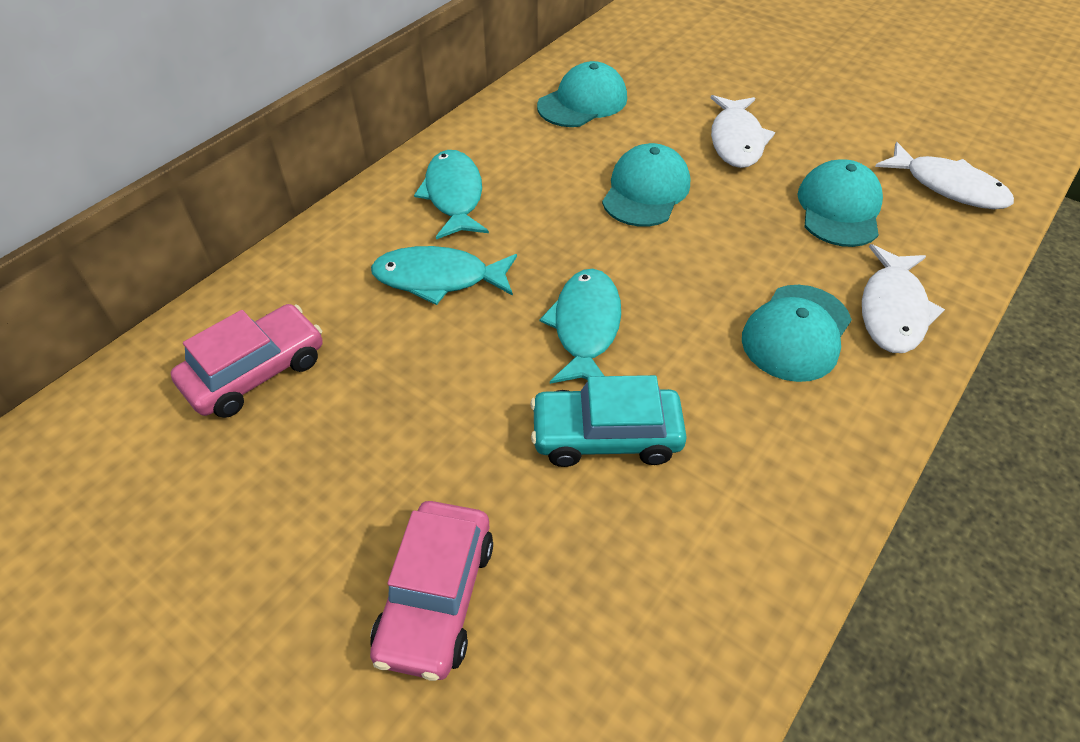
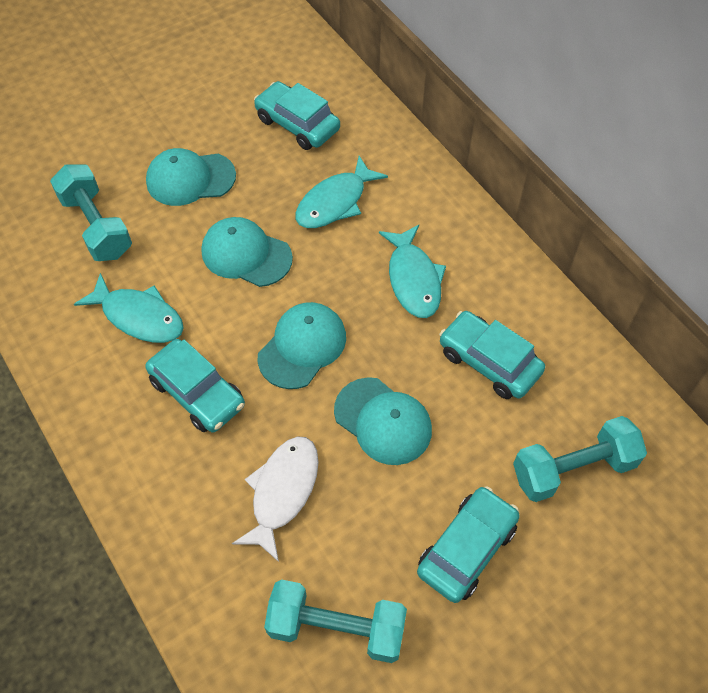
pink car: [171,304,323,418] [370,501,493,681] = 2 -> none = 0
turquoise car: [530,375,687,467] = 1 -> [145,339,245,432] [254,81,340,150] [417,486,520,603] [439,311,545,399] = 4
turquoise dumbbell: none = 0 -> [50,164,132,261] [264,579,407,663] [513,416,647,502] = 3
white fish: [711,95,775,168] [862,244,945,353] [875,142,1014,209] = 3 -> [232,437,319,562] = 1

